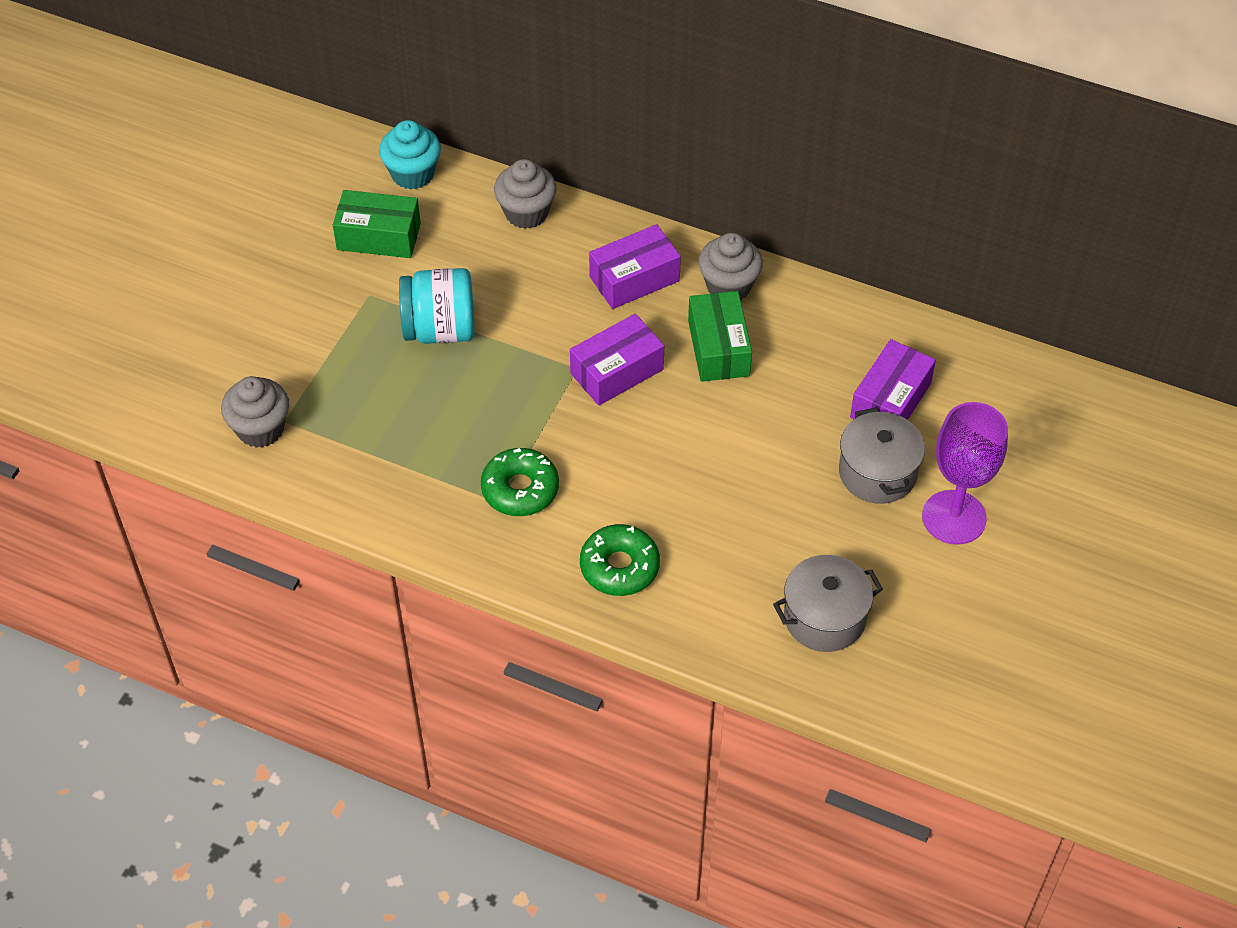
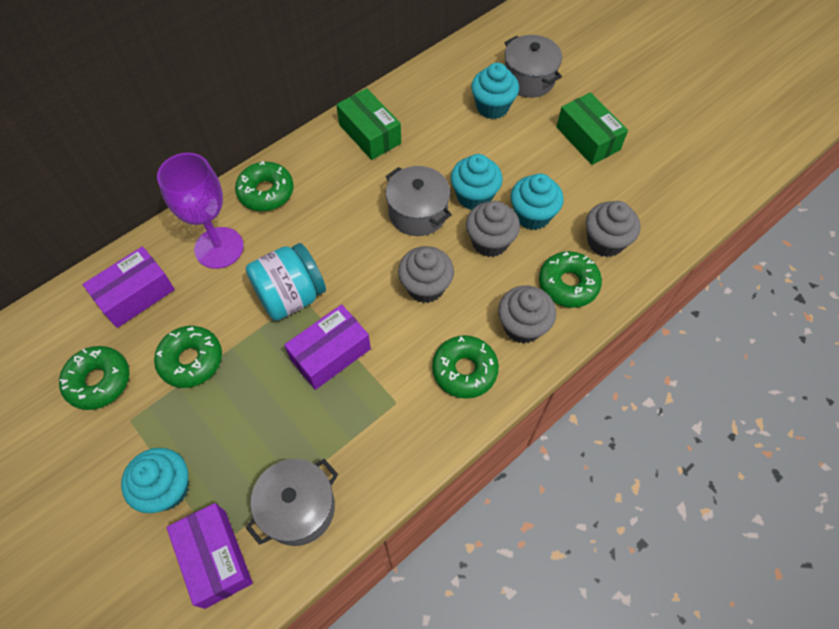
green donut: [481,448,559,516] [580,524,660,596] = 2 -> [59,346,130,410] [154,326,222,388] [235,161,294,211] [432,335,499,399] [539,251,602,308] = 5
grey cupcake: [221,376,289,448] [494,159,557,229] [698,233,763,300] = 3 -> [398,246,454,303] [466,201,520,257] [498,285,556,344] [586,201,640,257] = 4
grey pot: [773,555,883,652] [839,407,925,504] = 2 -> [246,459,338,546] [385,166,452,236] [504,35,562,98] = 3
turquoise cupcake: [379,120,441,190] = 1 -> [121,448,189,513] [451,154,503,210] [471,63,519,119] [511,174,564,230] = 4

